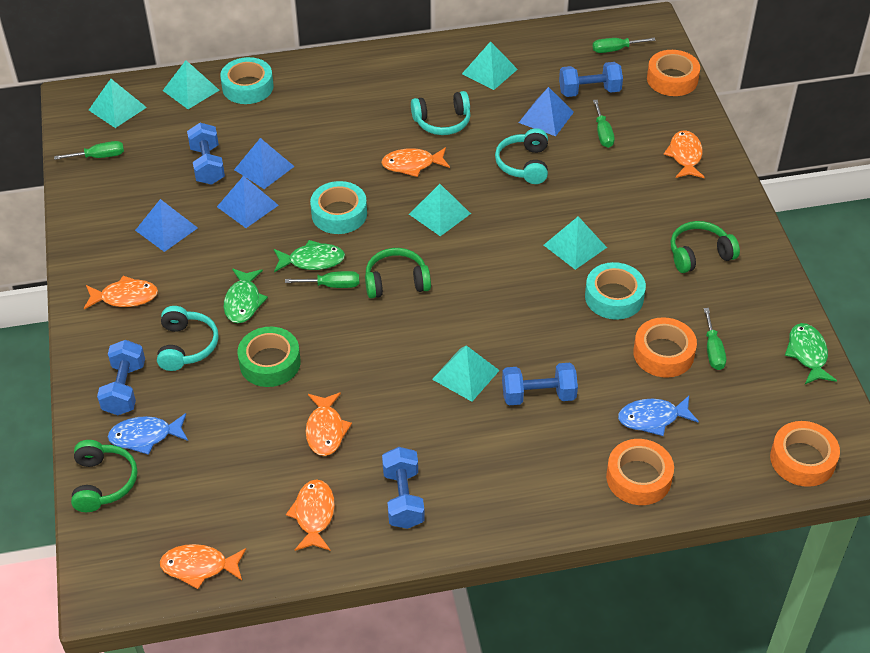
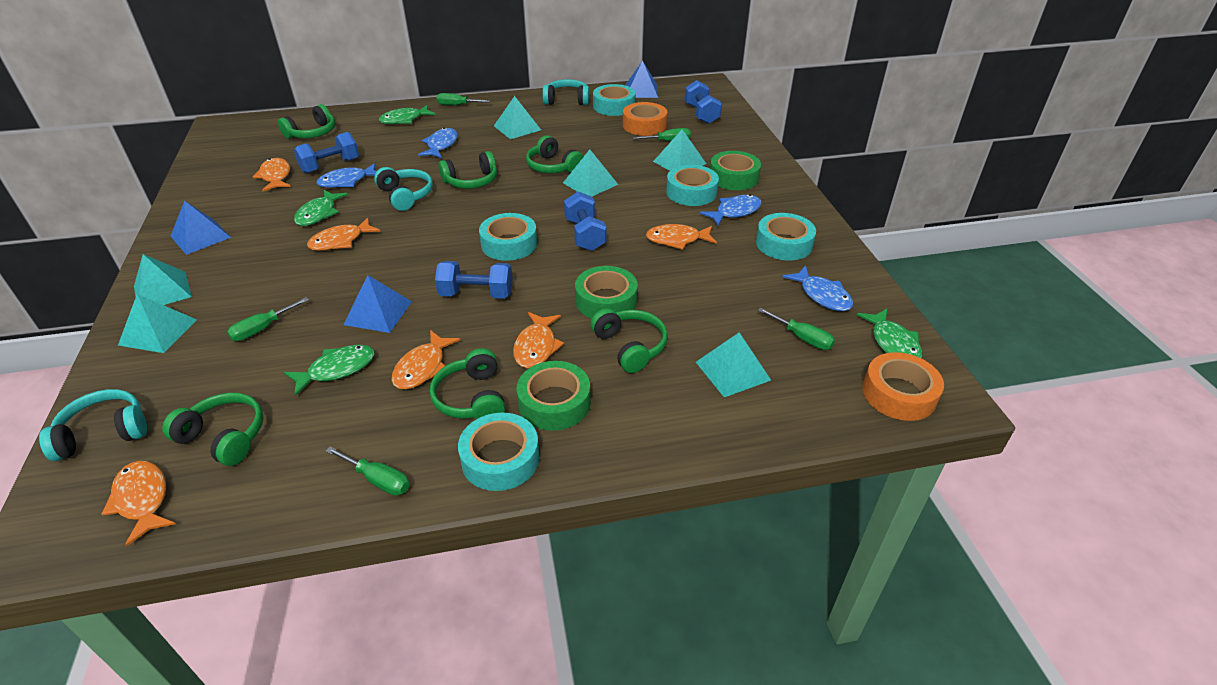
blue dumbbell: [97,340,145,415] [187,123,225,185] [382,447,425,529] [502,363,578,405] [559,62,623,97] = 5 -> [294,132,359,173] [435,261,513,299] [564,191,606,251] [684,80,722,124] = 4
blue fish: [108,413,188,455] [618,396,699,436] = 2 -> [317,163,377,188] [418,128,458,158] [700,194,762,226] [782,265,853,311] = 4
blue pyramid: [135,199,198,252] [217,176,279,228] [234,138,295,189] [519,87,574,136] = 4 -> [171,201,231,255] [343,275,412,333] [626,60,658,98] = 3
green fish: [224,269,268,323] [274,240,345,272] [785,323,837,384] = 3 -> [284,345,375,396] [294,190,348,226] [379,105,436,124] [857,309,922,358] = 4
green headphones: [71,440,138,512] [365,248,431,298] [671,221,740,273] = 3 -> [162,393,264,466] [278,104,335,139] [430,348,506,419] [439,151,497,189] [526,135,583,173] [590,308,668,373] = 6
green tape: [238,327,301,387] = 1 -> [517,361,591,431] [575,266,638,319] [710,151,761,190] = 3
orange tape: [606,439,674,505] [633,317,697,378] [647,50,700,96] [770,421,840,487] = 4 -> [623,102,667,136] [862,352,944,421] = 2
turquoise tape: [220,57,273,104] [310,181,367,234] [585,262,646,320] = 3 -> [458,413,540,491] [479,213,537,261] [593,84,635,116] [666,165,719,206] [756,213,816,261] = 5

